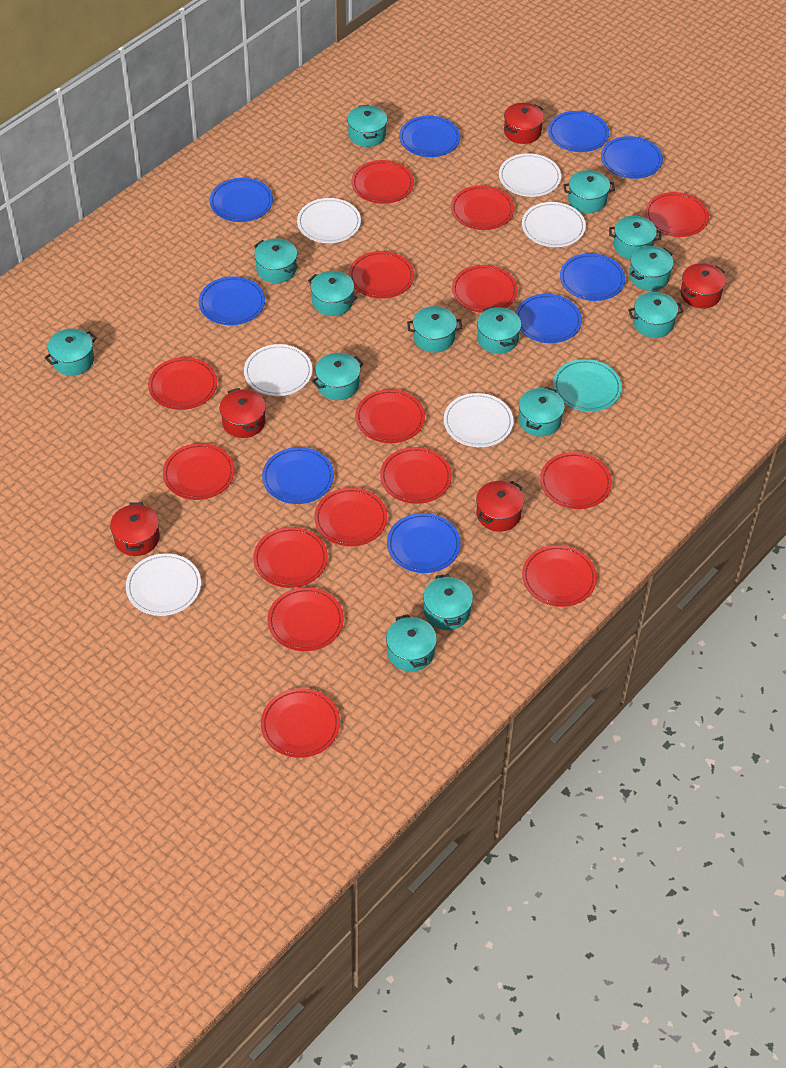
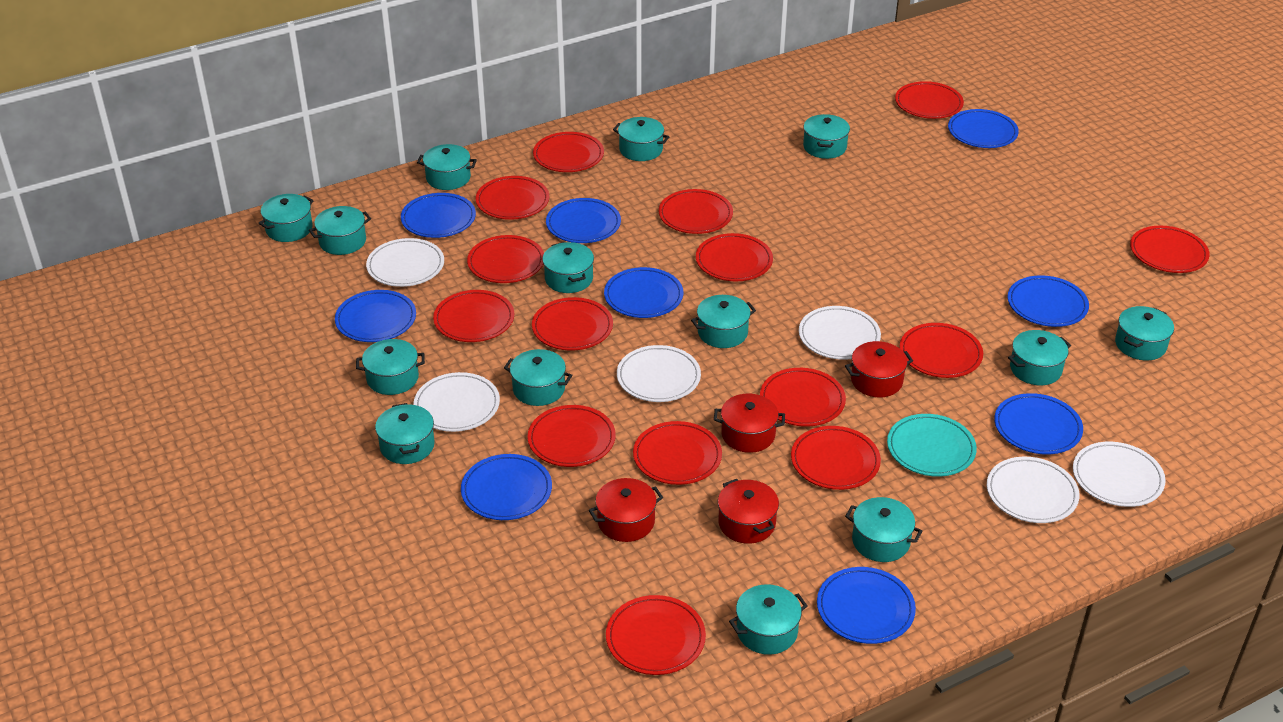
red pot: [110,502,160,556] [220,388,266,438] [476,481,524,532] [504,103,544,144] [681,263,726,309] = 5 -> [589,478,663,542] [714,394,785,453] [718,479,779,544] [845,341,913,397] = 4

